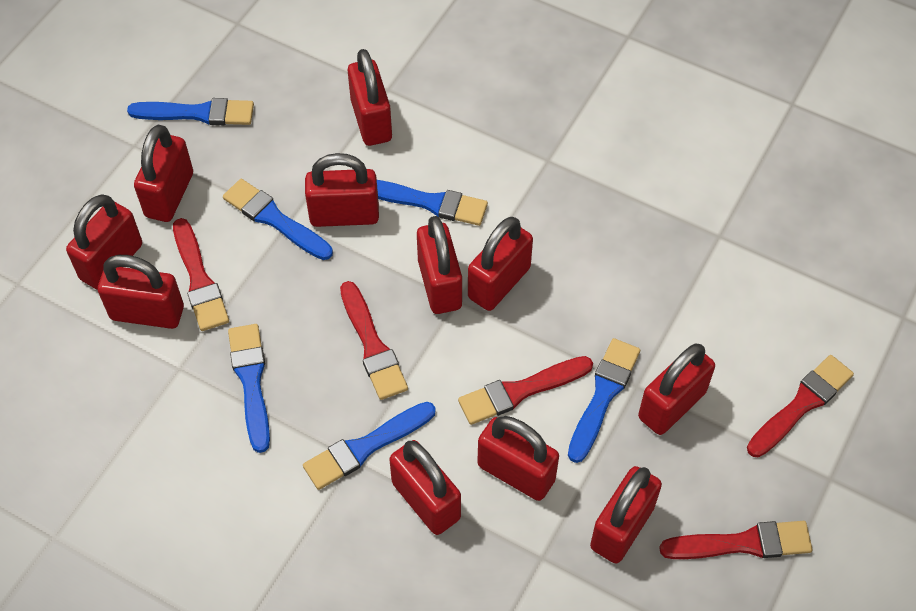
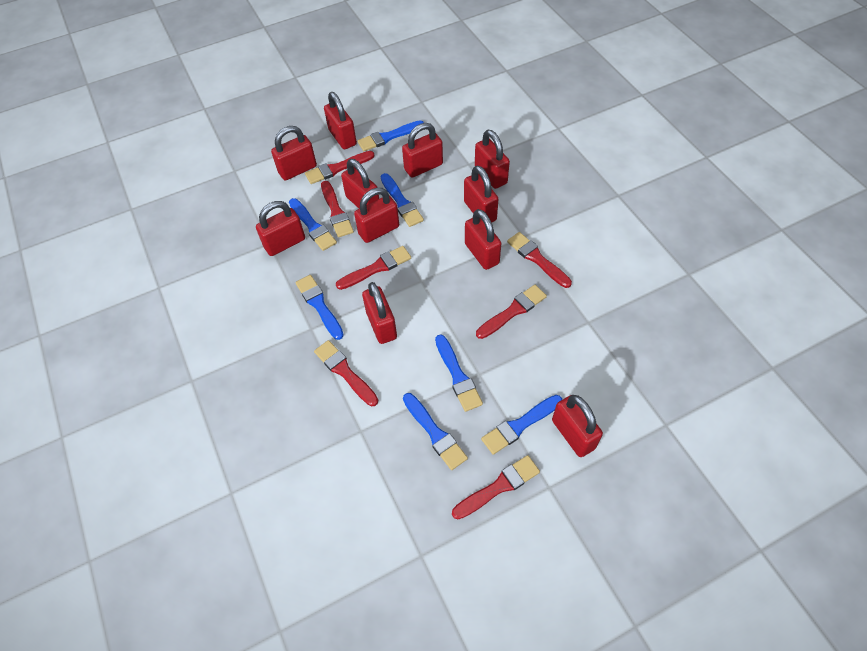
blue brush: [127,98,254,125] [223,179,333,260] [228,324,270,453] [303,402,436,490] [377,180,488,226] [568,338,640,463] = 6 -> [289,198,337,251] [295,275,344,340] [358,120,424,151] [380,173,424,227] [403,393,468,470] [435,334,483,412] [481,395,562,455] = 7
red brush: [173,218,229,331] [340,281,408,400] [458,356,593,425] [659,521,813,559] [747,355,854,458] = 5 -> [305,151,375,184] [314,340,378,406] [321,181,354,237] [336,246,411,290] [452,455,540,519] [476,285,547,339] [507,232,572,288] = 7

